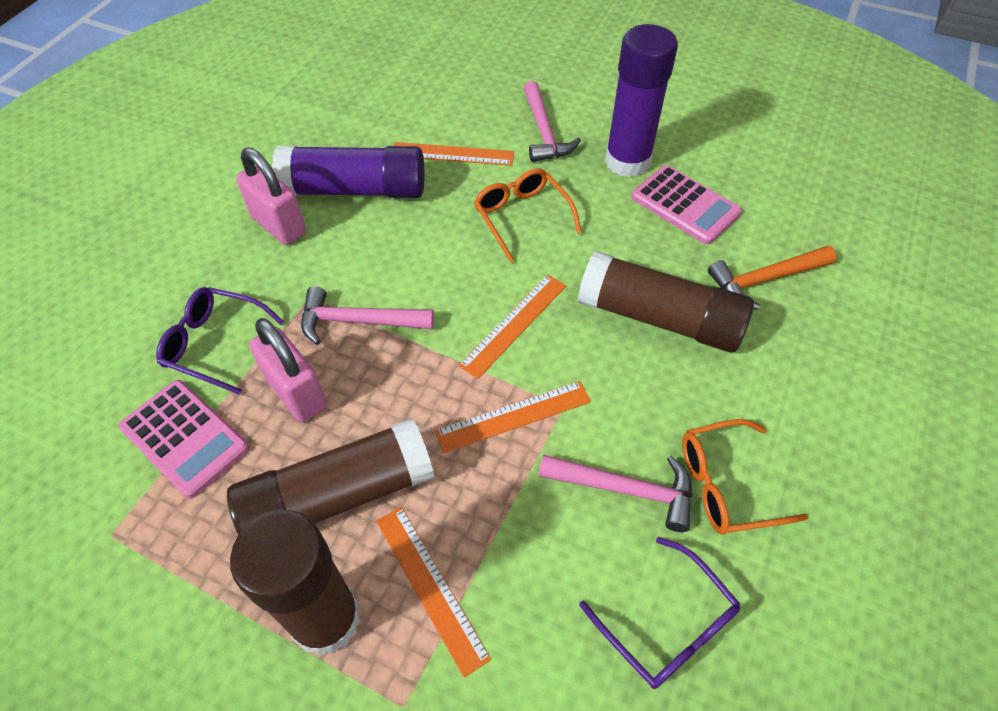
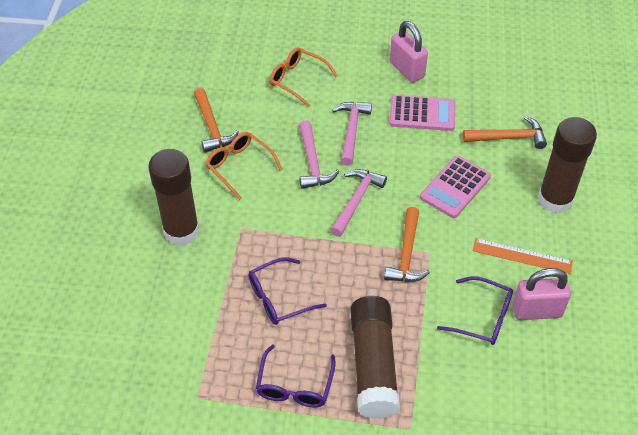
orange hammer: [708,246,837,310] = 1 -> [194,88,239,153] [384,207,430,282] [463,116,547,149] = 3
orange ruler: [376,506,491,678] [394,142,514,166] [435,381,591,453] [458,274,566,379] = 4 -> [473,238,573,274] = 1
purple glasses: [156,287,284,395] [579,537,741,689] = 2 -> [248,257,327,325] [256,344,336,408] [437,276,513,345] = 3
purple glue stick: [272,146,424,198] [605,24,678,177] = 2 -> none = 0

